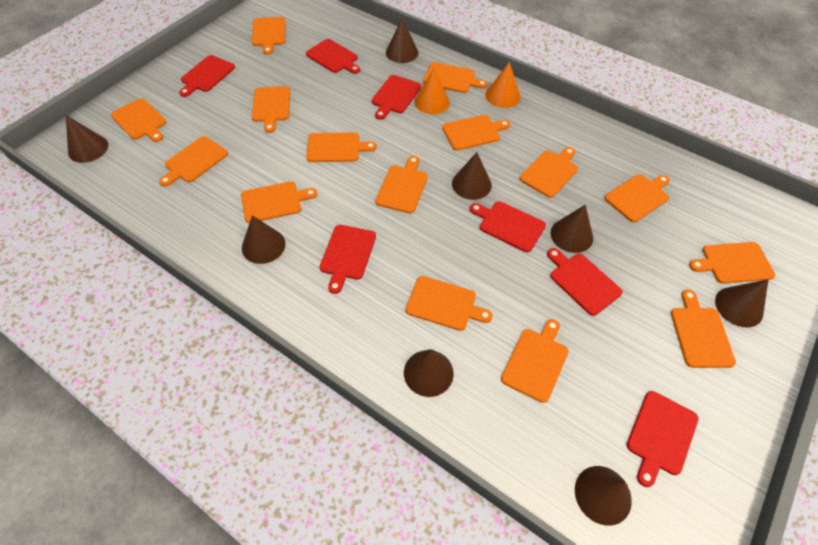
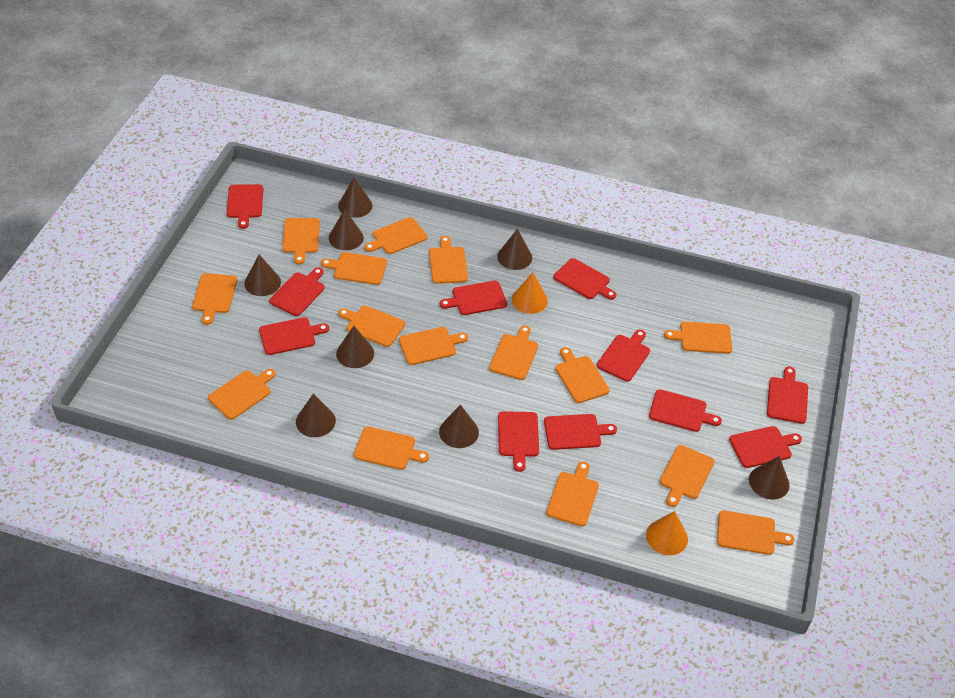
red cutting board: [179,55,235,97] [306,39,360,74] [320,225,376,294] [372,75,421,120] [470,201,546,252] [547,248,623,316] [627,391,698,487] = 7 -> [227,184,263,229] [259,317,329,355] [269,267,325,316] [440,281,507,315] [498,411,539,472] [544,414,617,450] [553,258,616,300] [597,330,650,382] [649,389,722,432] [729,426,802,468] [767,367,808,424] = 11

